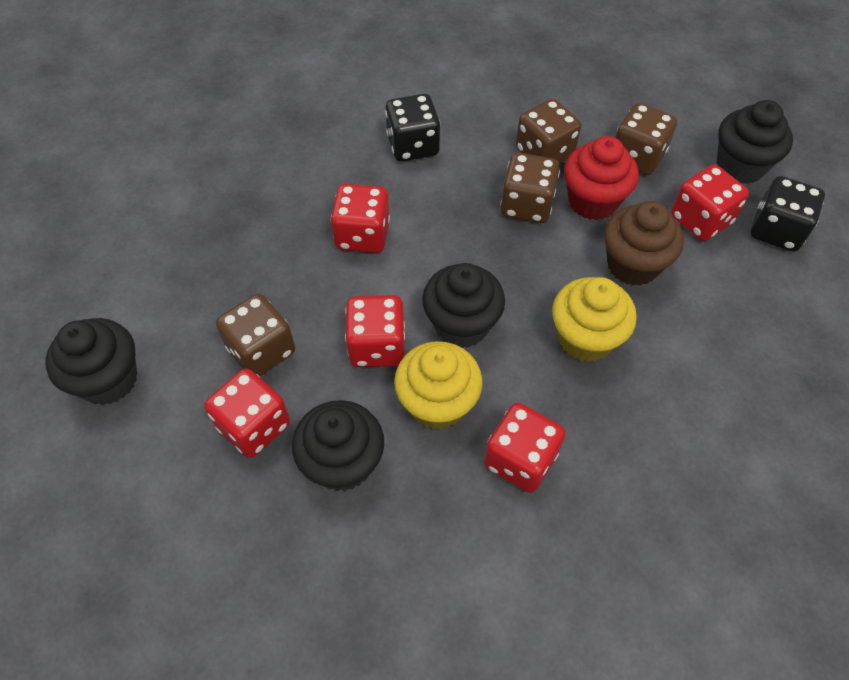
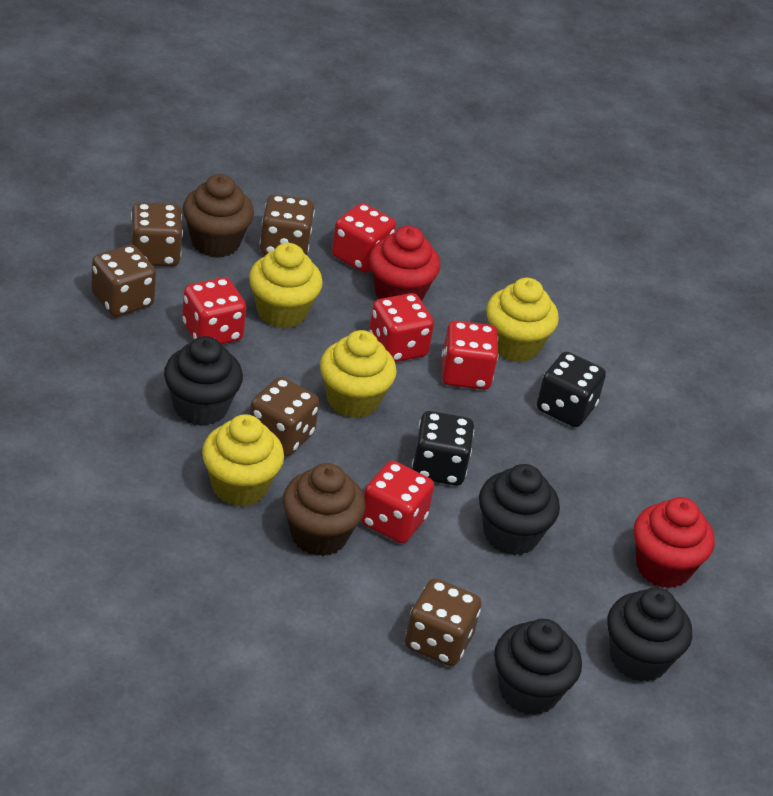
brown cupcake: [604,201,684,286] = 1 -> [183,174,254,258] [283,463,366,556] = 2
brown dice: [216,294,295,377] [500,153,560,223] [516,99,581,163] [615,103,677,175] = 4 -> [91,245,156,317] [131,203,183,266] [250,377,319,456] [260,194,315,255] [405,578,481,666] = 5
red cupcake: [564,136,639,220] = 1 -> [369,226,441,301] [634,497,715,588] = 2
yellow cupcake: [394,341,483,430] [552,277,637,362] = 2 -> [202,414,284,507] [249,243,323,329] [320,330,397,418] [486,278,559,362] = 4

